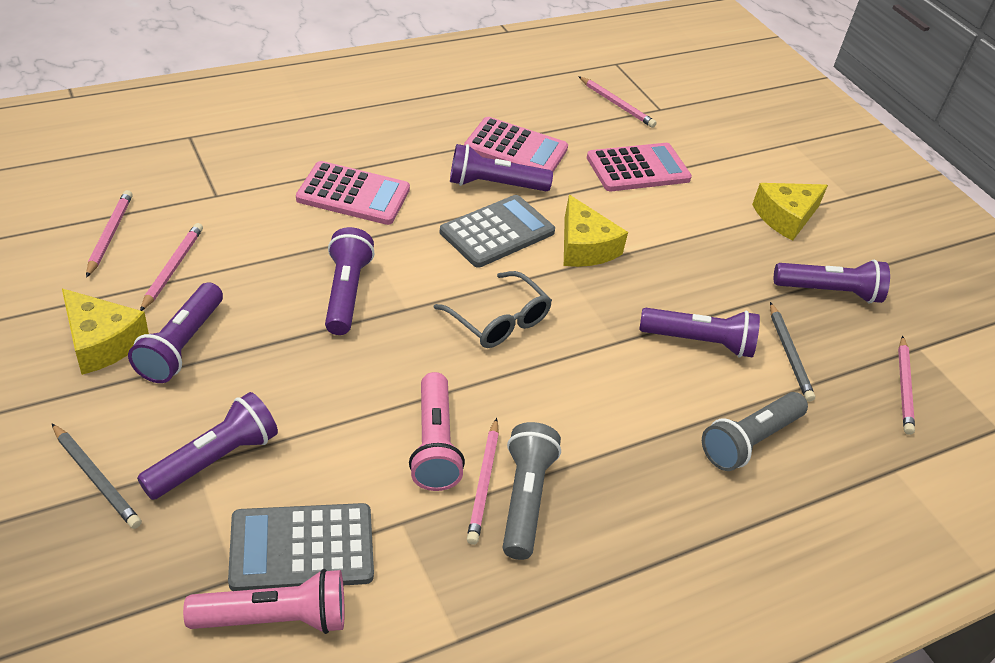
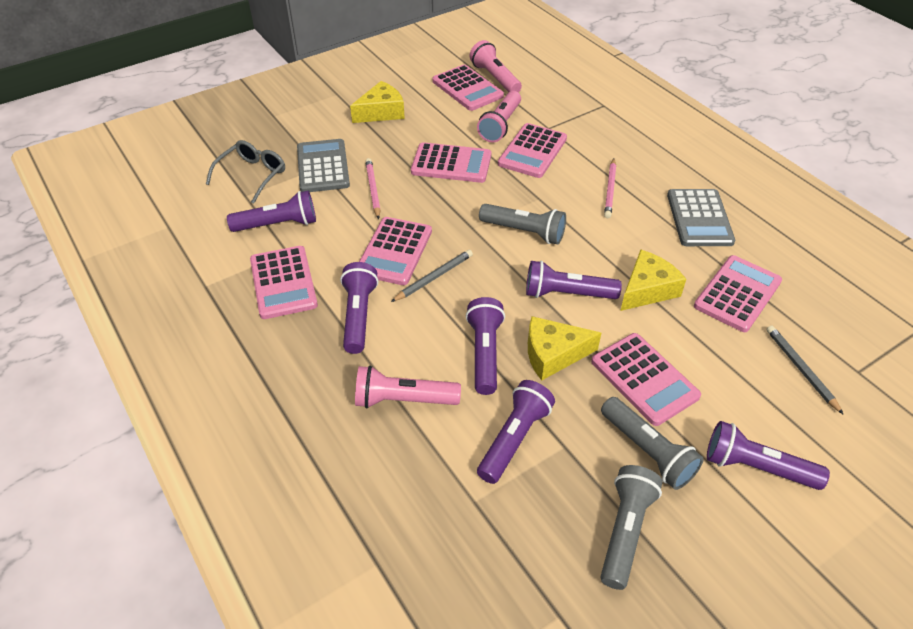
grey flashlight: [503,422,561,560] [702,392,808,471] = 2 -> [479,204,566,244] [601,397,704,490] [601,465,663,590] = 3
pink calculator: [296,161,410,225] [464,117,568,172] [587,143,692,191] = 3 -> [250,246,318,319] [359,217,432,285] [411,142,491,183] [433,65,504,111] [498,123,567,178] [591,333,701,426] [694,255,782,332] = 7
pink flashlight: [183,569,345,634] [409,372,465,491] = 2 -> [355,365,461,408] [470,40,522,92] [477,91,521,143] = 3
pink pencil: [86,190,133,278] [140,223,203,311] [467,418,499,545] [578,76,657,128] [898,336,915,435] = 5 -> [365,158,380,219] [604,158,616,218] = 2

